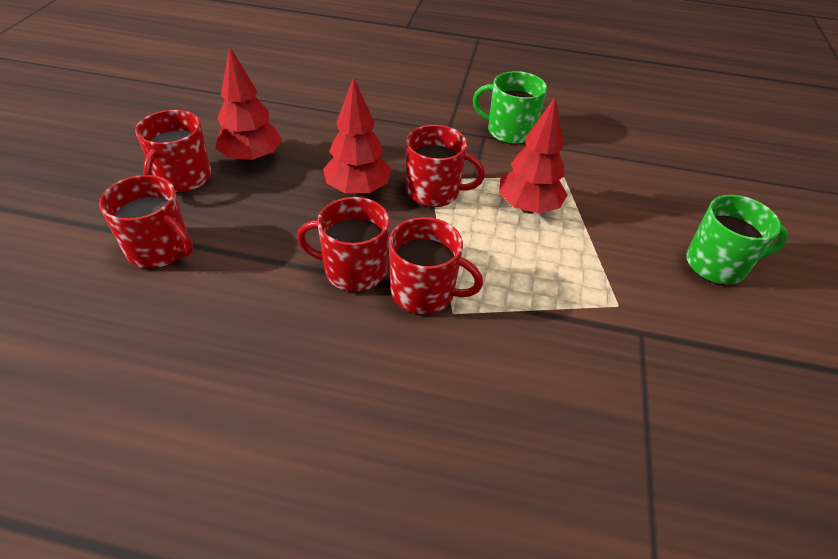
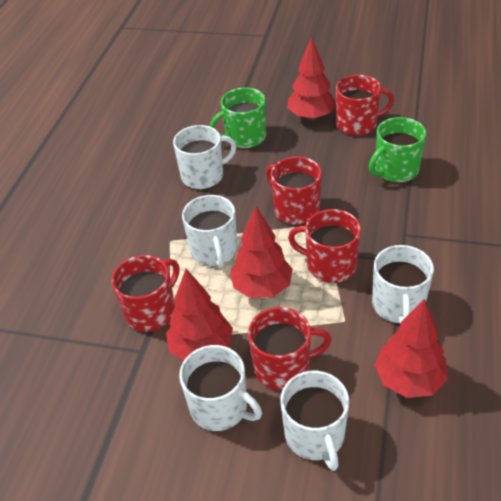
red tree: [215,46,282,163] [323,77,391,196] [499,97,567,213] = 3 -> [166,269,233,361] [230,206,293,298] [287,36,336,121] [375,299,448,398] = 4
white mug: none = 0 -> [173,125,236,190] [179,345,262,431] [182,195,238,268] [280,371,349,471] [372,245,434,324] = 5

